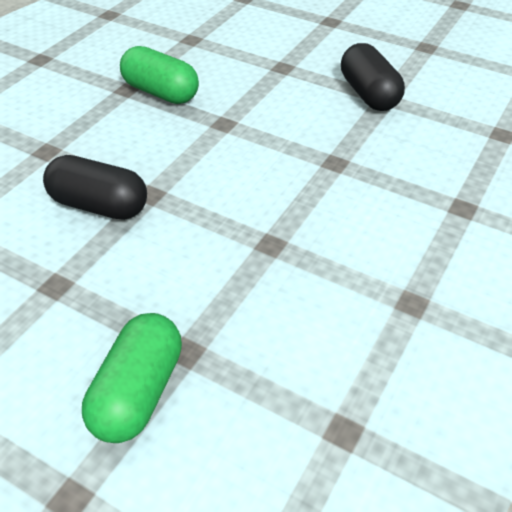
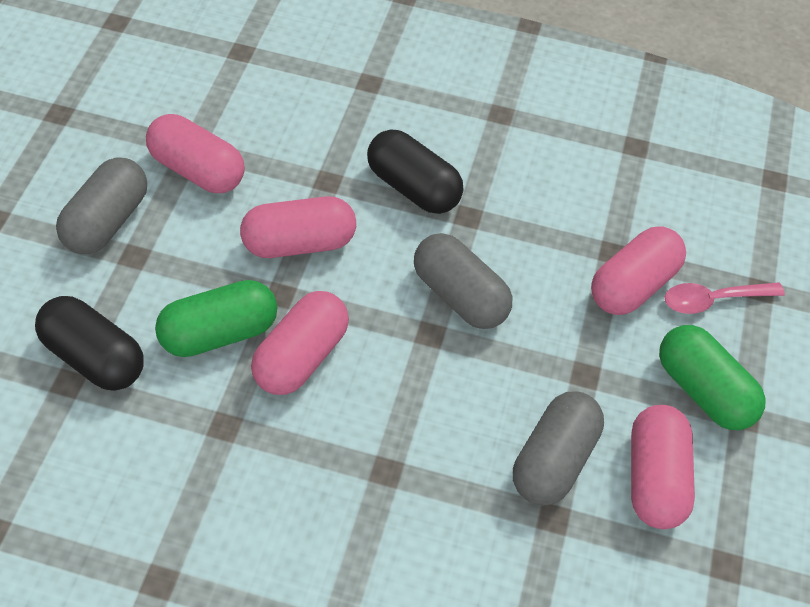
grey capsule: none = 0 -> [56,158,147,254] [414,233,512,329] [513,391,604,506] = 3
pink capsule: none = 0 -> [146,114,245,193] [240,196,356,258] [251,291,349,395] [591,226,686,315] [631,405,695,529] = 5
pink spoon: none = 0 -> [665,282,785,314] = 1

